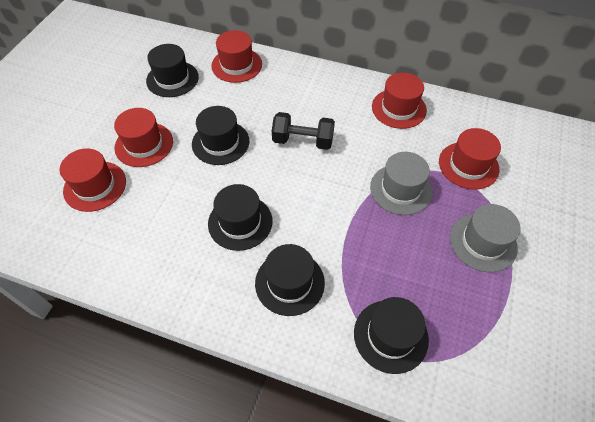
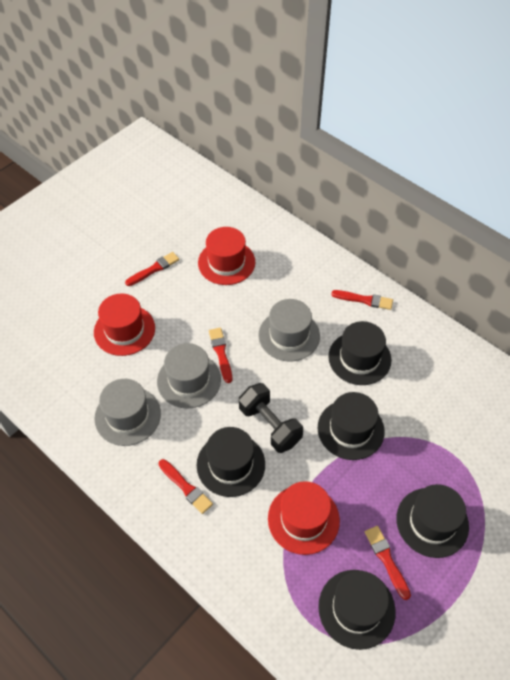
grey hat: [370,152,432,215] [450,204,521,272] = 2 -> [94,379,161,446] [157,343,221,409] [259,299,320,362] = 3
red brush: none = 0 -> [125,252,179,286] [159,459,213,514] [209,328,232,383] [331,290,393,310] [365,526,411,600] = 5
red hat: [60,148,126,212] [114,108,173,167] [211,30,262,83] [372,72,427,129] [439,128,501,190] = 5 -> [94,293,155,356] [198,227,255,285] [268,481,340,555] = 3

